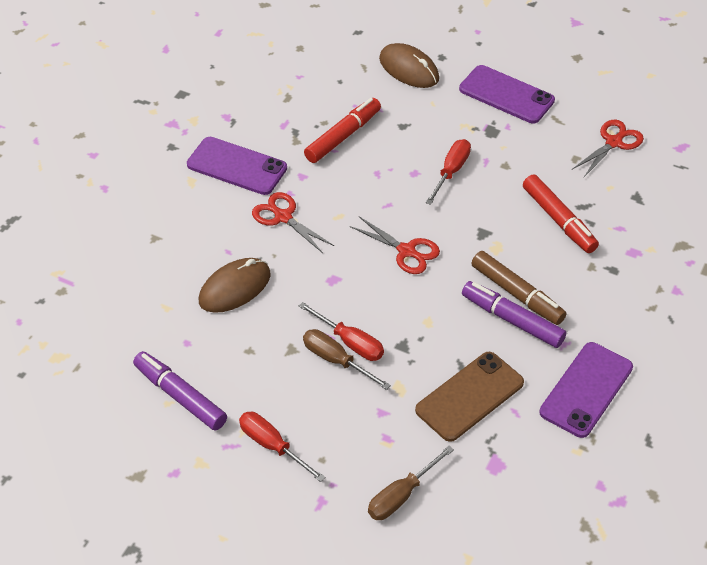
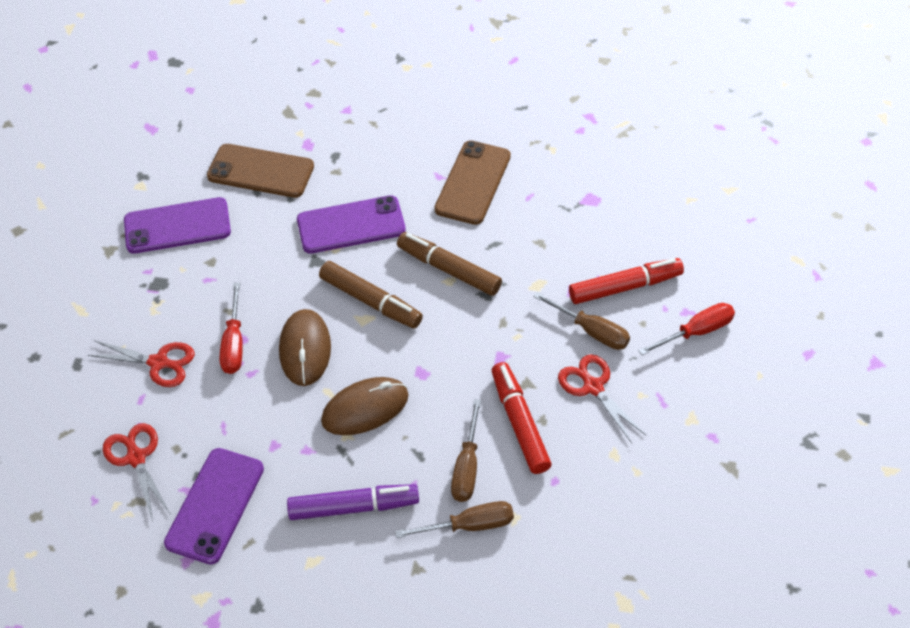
brown marker: [471,251,567,325] = 1 -> [319,261,423,329] [397,232,502,296] = 2
brown phone: [415,352,524,442] = 1 -> [207,144,314,198] [434,141,511,225] = 2
brown screwdriver: [303,329,391,390] [368,446,454,520] = 2 -> [395,501,514,538] [451,399,481,502] [533,292,630,350] = 3
purple marker: [133,351,227,431] [462,281,566,348] = 2 -> [287,484,419,520] = 1
red screwdriver: [239,412,325,482] [299,302,384,361] [426,139,471,205] = 3 -> [220,282,243,374] [638,303,735,355] = 2

